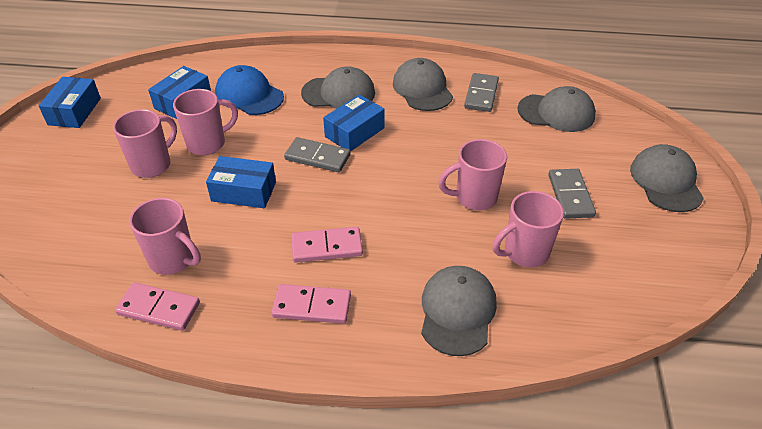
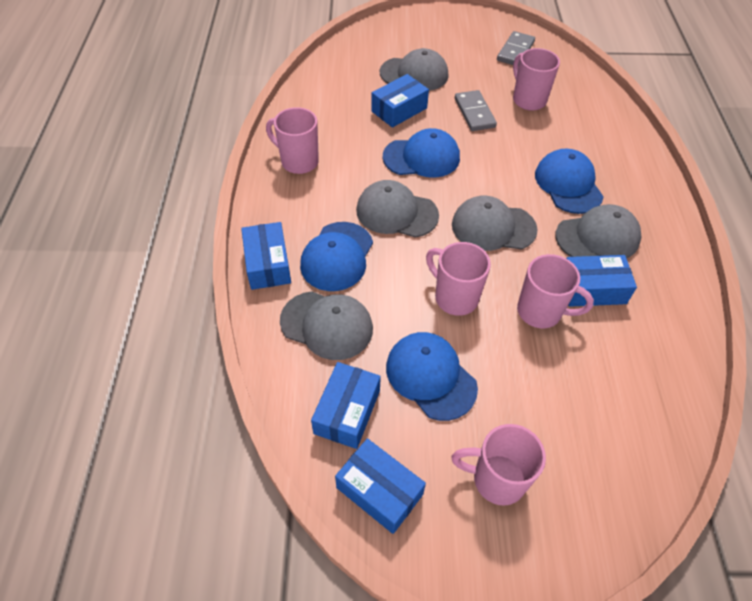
blue box: [39,77,101,128] [148,66,211,119] [206,156,276,208] [323,95,385,152] = 4 -> [241,222,291,290] [311,362,381,449] [335,438,426,534] [371,74,429,128] [566,255,637,307] = 5
blue cap: [215,65,284,115] = 1 -> [300,222,373,291] [383,128,460,178] [386,332,478,421] [535,148,604,214] = 4
grey domino: [284,137,351,172] [464,73,499,112] [548,169,596,219] = 3 -> [455,90,497,131] [497,31,535,67] = 2
pink domino: [115,282,200,331] [271,284,351,324] [291,227,363,262] = 3 -> none = 0

